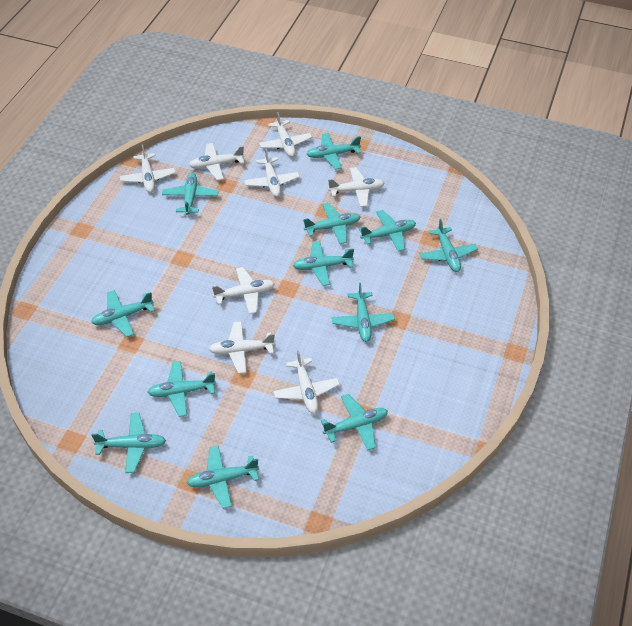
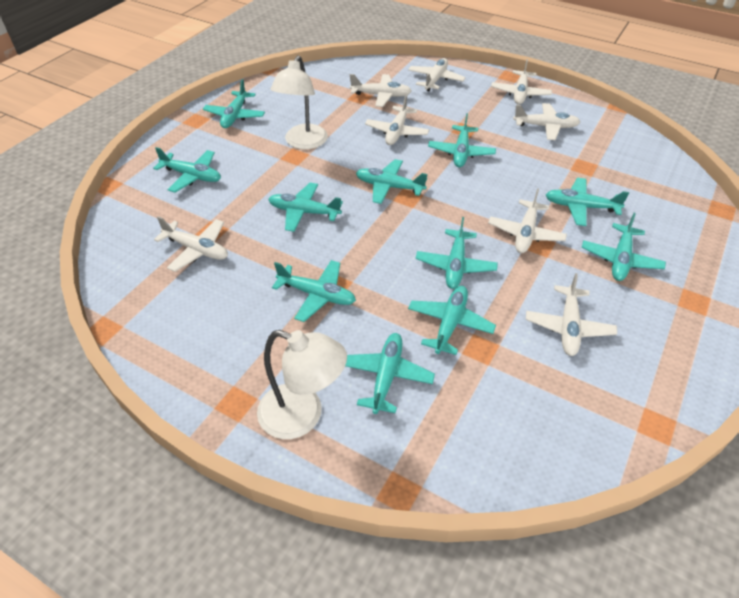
turquoise plane: [91,290,155,337] [91,413,166,473] [148,361,216,417] [162,173,218,215] [187,445,259,509] [293,241,354,286] [303,203,360,244] [307,133,361,170] [321,394,388,451] [332,283,395,342] [359,210,416,252] [420,219,478,272] = 12 -> [153,147,221,193] [203,79,265,128] [268,183,343,232] [272,260,356,322] [345,333,435,414] [356,159,427,204] [408,286,496,355] [415,217,498,289] [428,113,496,167] [546,178,629,226] [582,213,666,281] = 11
white lamp: none = 0 -> [257,330,347,439] [270,55,328,150] = 2

